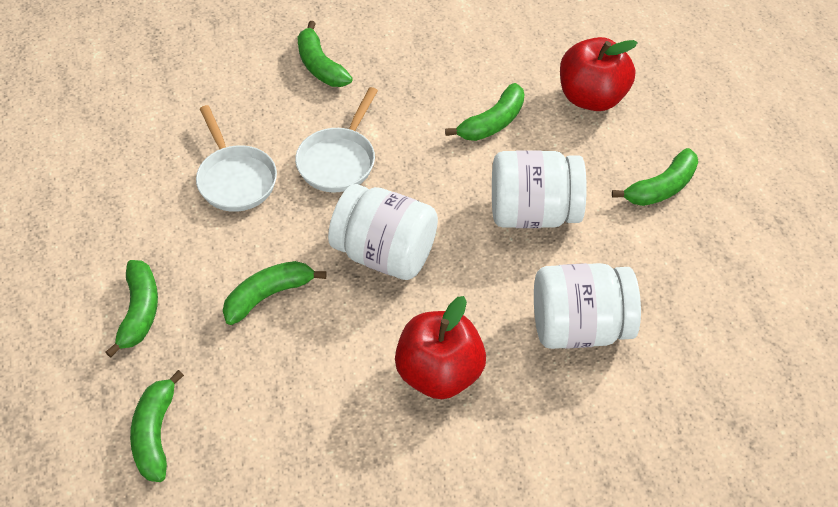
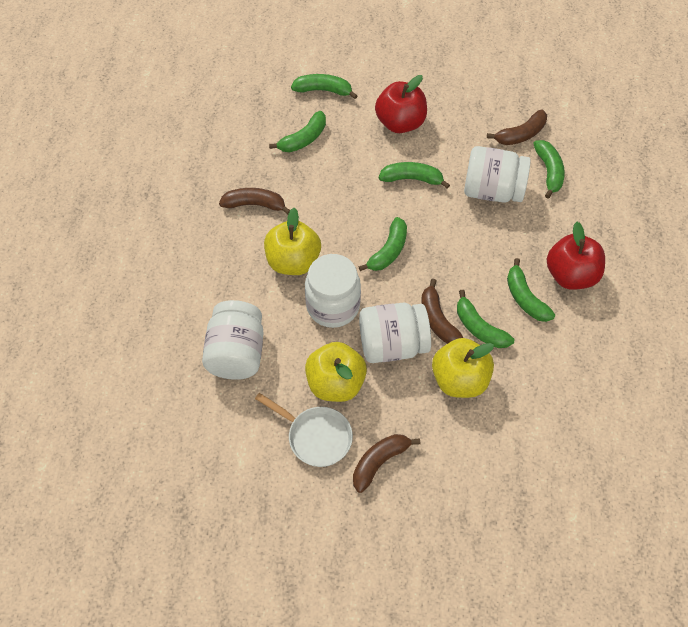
brown banana: none = 0 -> [219,188,290,214] [353,434,420,493] [421,279,463,344] [487,110,547,145] = 4
green banana: [105,260,158,358] [130,370,184,482] [223,261,327,325] [297,21,353,87] [445,83,524,141] [612,148,698,206] = 6 -> [269,111,326,152] [291,74,358,99] [358,217,407,271] [379,162,450,189] [457,290,514,348] [507,258,555,322] [533,140,565,199] = 7
white jar: [328,184,438,280] [492,150,587,228] [534,263,641,349] = 3 -> [202,300,264,380] [305,254,361,328] [359,303,431,363] [464,146,531,203] = 4
white pan: [196,105,277,212] [295,87,378,192] = 2 -> [255,393,353,467] = 1
yellow apple: none = 0 -> [264,208,321,275] [305,342,367,402] [432,338,494,398] = 3

